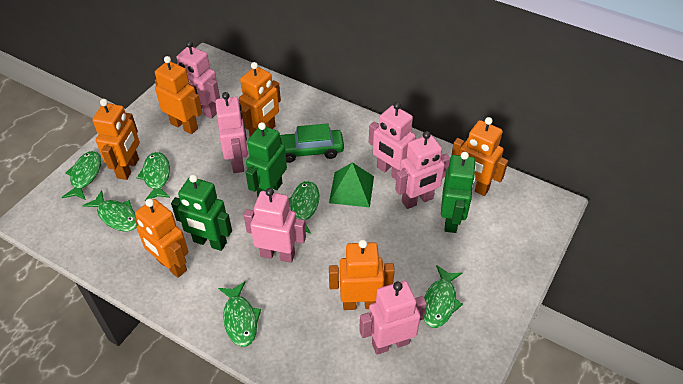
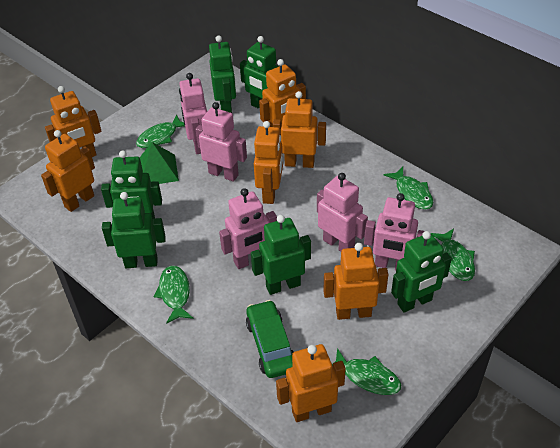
green fish: [62,151,101,200] [82,190,137,232] [137,152,170,201] [218,281,261,347] [289,181,319,234] [424,265,463,328] = 6 -> [136,114,185,148] [154,266,194,324] [332,348,401,395] [384,167,434,210] [431,228,475,281] = 5
green robot: [171,174,232,251] [245,122,287,197] [441,152,476,233] = 3 -> [101,150,162,219] [102,192,166,268] [209,36,236,113] [240,36,279,109] [251,215,311,295] [391,231,452,313] = 6
orange robot: [92,99,140,180] [135,198,189,278] [155,56,203,134] [239,62,281,137] [329,239,395,310] [451,117,508,196] = 6 -> [41,130,95,212] [45,86,102,157] [254,121,283,204] [259,59,306,127] [273,91,326,168] [276,344,346,422] [324,243,388,320] = 7
pink robot: [177,41,220,119] [216,92,248,173] [244,188,306,263] [359,281,427,354] [369,102,416,179] [395,131,450,209] = 6 -> [179,73,207,154] [195,102,247,182] [219,188,277,269] [317,173,368,252] [364,193,425,270] = 5

